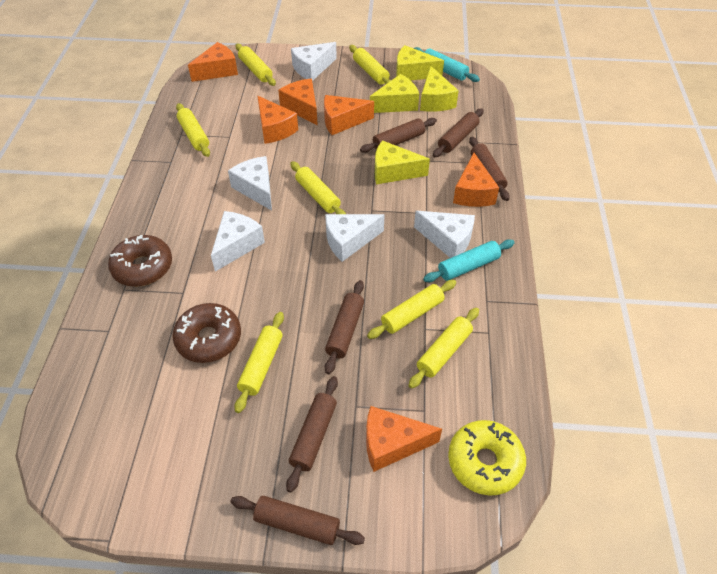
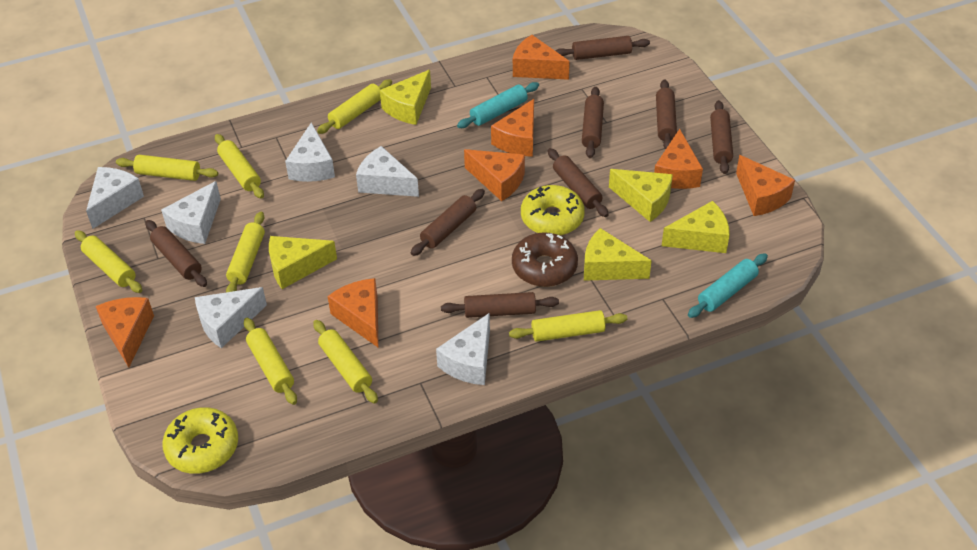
brown donut: [108,235,172,287] [172,303,241,363] = 2 -> [512,232,578,287] = 1
brown rolling pin: [231,496,365,545] [286,376,338,493] [325,280,364,374] [360,118,437,153] [433,108,484,157] [469,137,510,201] = 6 -> [145,220,207,287] [411,189,485,256] [441,292,559,318] [548,148,609,217] [556,36,650,60] [582,87,604,158] [656,80,677,149] [710,100,733,174] = 8
orange cheese: [188,42,238,82] [257,96,298,144] [278,79,318,125] [324,95,374,135] [366,406,442,472] [453,153,499,207] = 6 -> [95,297,154,368] [328,278,379,348] [464,149,525,201] [491,99,534,157] [513,35,570,80] [654,129,703,189] [736,155,795,216] = 7
white cheese: [211,211,265,272] [228,156,272,211] [291,42,337,81] [325,214,385,262] [414,211,475,258] = 5 -> [86,167,144,229] [161,181,221,244] [195,287,267,348] [285,123,335,182] [356,146,419,197] [436,313,490,385] = 6
yellow cheese: [370,74,419,113] [375,140,430,184] [396,45,444,80] [420,66,459,112] = 4 -> [269,236,337,289] [380,70,431,125] [584,228,652,281] [609,169,673,222] [662,201,730,253] = 5
yellow donut: [448,420,526,496] = 1 -> [162,407,238,474] [521,185,585,236] = 2
yellow rolling pin: [176,103,210,157] [235,44,276,86] [235,312,284,413] [290,161,346,214] [349,45,391,85] [367,280,456,339] [408,308,479,389] = 7 -> [75,230,142,293] [116,155,218,181] [215,134,264,199] [226,212,265,292] [244,318,297,405] [313,320,378,404] [317,79,392,134] [509,310,627,342] = 8

